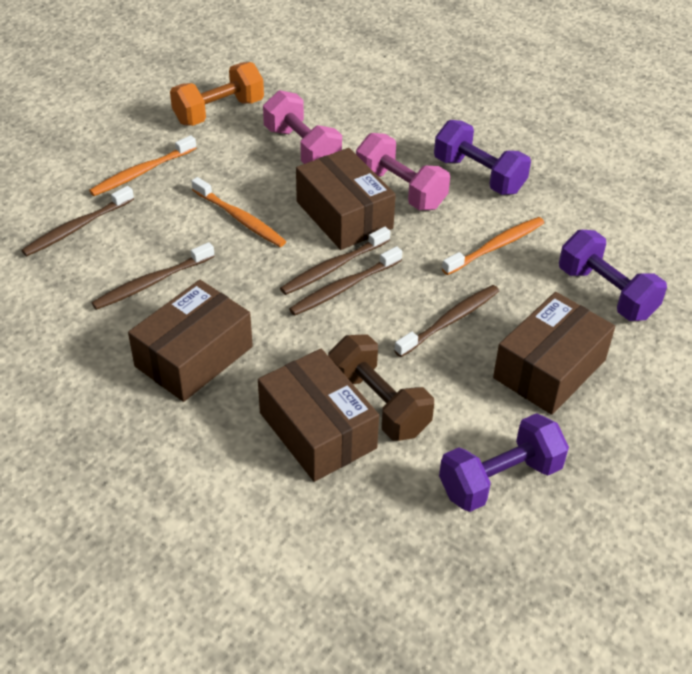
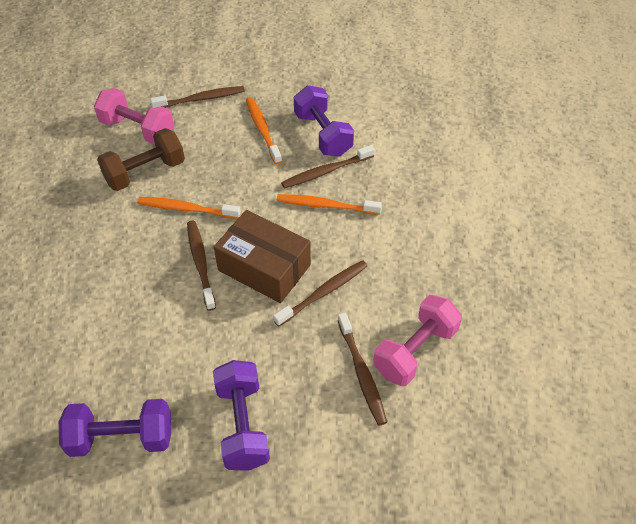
brown box: [128,280,253,402] [258,349,379,482] [296,148,396,250] [493,292,615,415] = 4 -> [214,210,311,303] = 1
orange dumbbell: [170,62,264,126] = 1 -> none = 0

